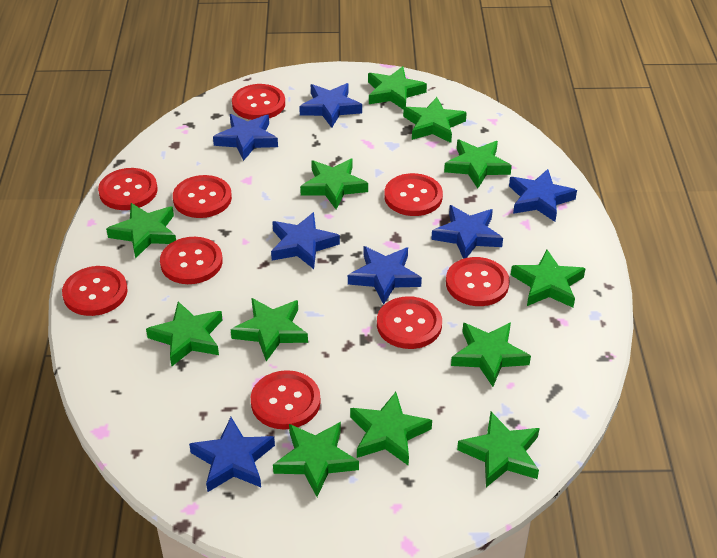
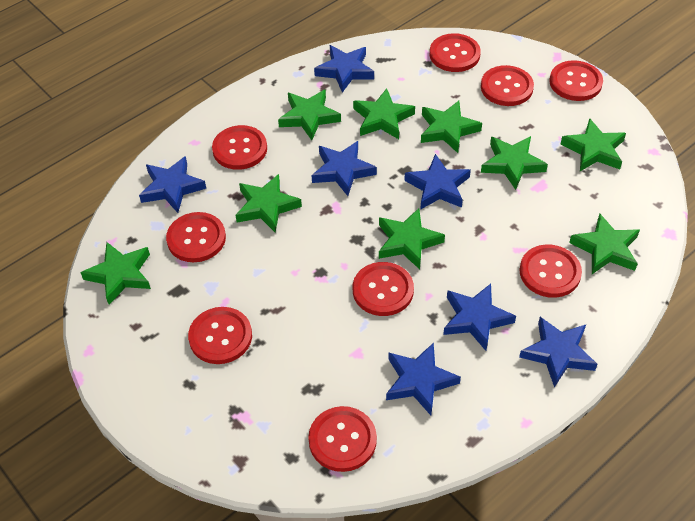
green star: [106,203,176,258] [146,301,222,367] [230,298,308,361] [273,422,359,497] [300,159,368,209] [350,392,432,466] [368,66,427,109] [403,97,467,143] [444,140,512,189] [451,322,531,387] [457,412,540,487] [511,250,586,308] = 12 -> [80,242,151,305] [235,174,302,233] [278,89,341,140] [353,88,415,139] [379,208,445,270] [421,101,482,153] [481,136,548,190] [561,118,626,171] [569,213,640,274] = 9

